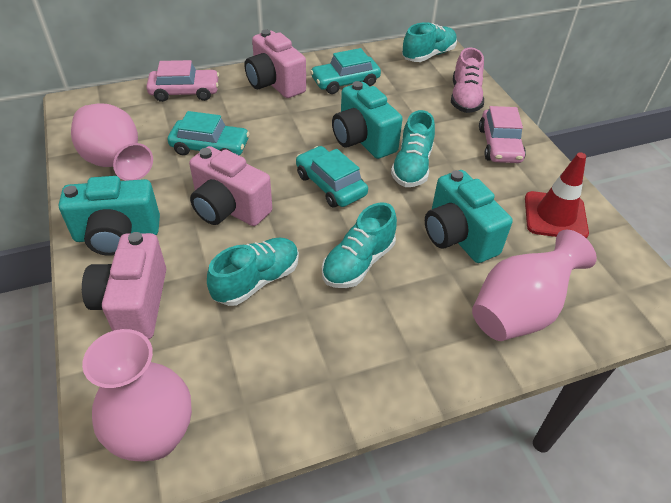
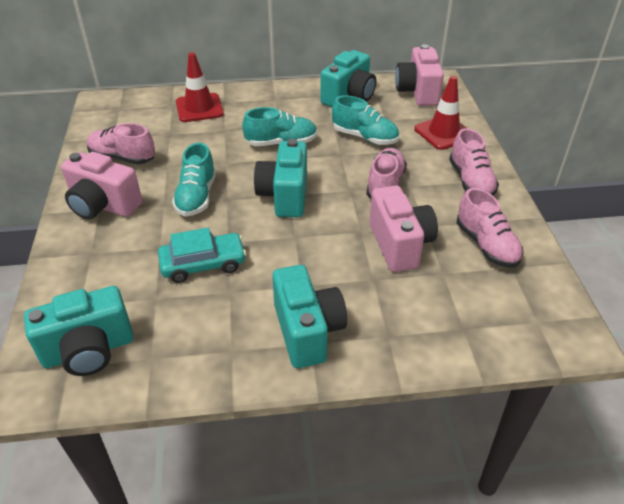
pink car: [146,60,219,102] [479,106,526,163] = 2 -> none = 0
pink shoe: [451,48,484,113] = 1 -> [87,123,155,165] [366,148,407,199] [449,128,499,195] [457,188,524,268] = 4
pink vase: [71,103,153,181] [82,329,192,461] [472,230,597,341] = 3 -> none = 0
red traffic cone: [525,152,589,238] = 1 -> [176,52,224,122] [414,76,468,150] = 2
turquoise camera: [59,176,160,256] [332,81,403,159] [425,170,513,263] = 3 -> [24,286,133,376] [254,139,307,217] [272,265,347,368] [320,50,376,107] = 4
turquoise car: [168,111,250,156] [296,146,368,208] [310,48,381,94] = 3 -> [158,228,246,283] = 1
turquoise shoe: [207,237,299,306] [322,203,397,288] [391,110,435,187] [402,22,457,62] = 4 -> [172,143,216,217] [242,107,317,146] [332,95,399,145] = 3

